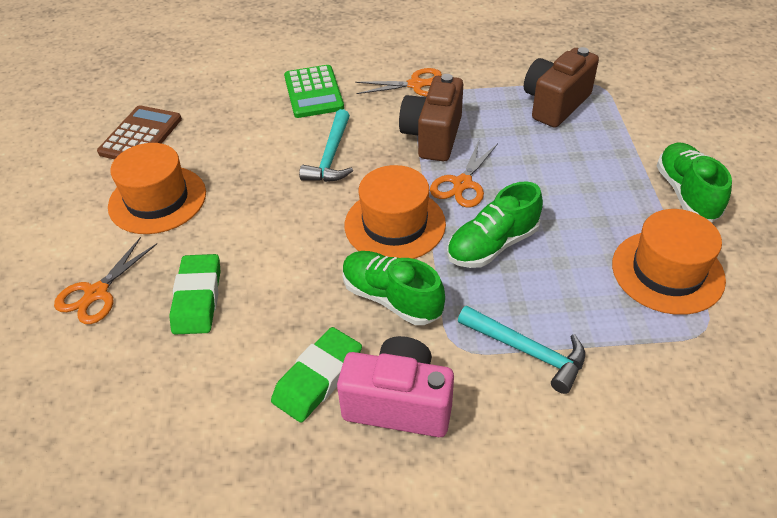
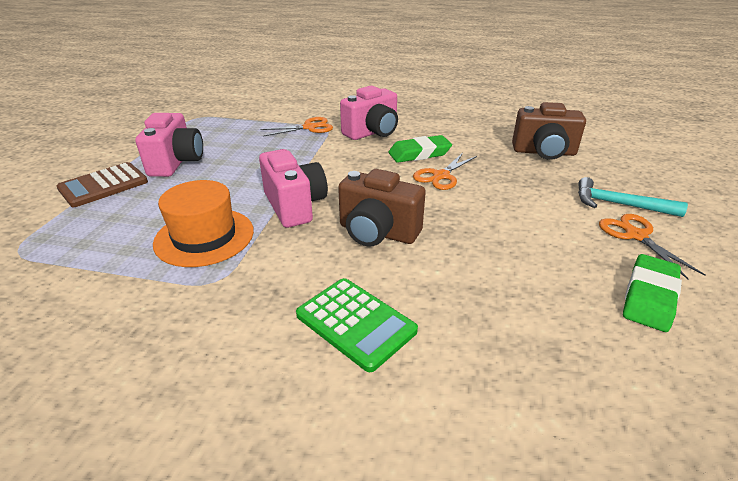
green shoe: [343,251,445,325] [447,181,543,268] [657,142,732,222] = 3 -> none = 0
orange hat: [108,143,206,234] [345,165,446,259] [612,209,726,315] = 3 -> [153,180,254,267] = 1
pink camera: [337,336,454,437] = 1 -> [135,113,203,177] [259,149,328,228] [340,86,398,140] = 3
turquoise hammer: [299,109,353,182] [458,305,585,394] = 2 -> [578,177,688,217] = 1

